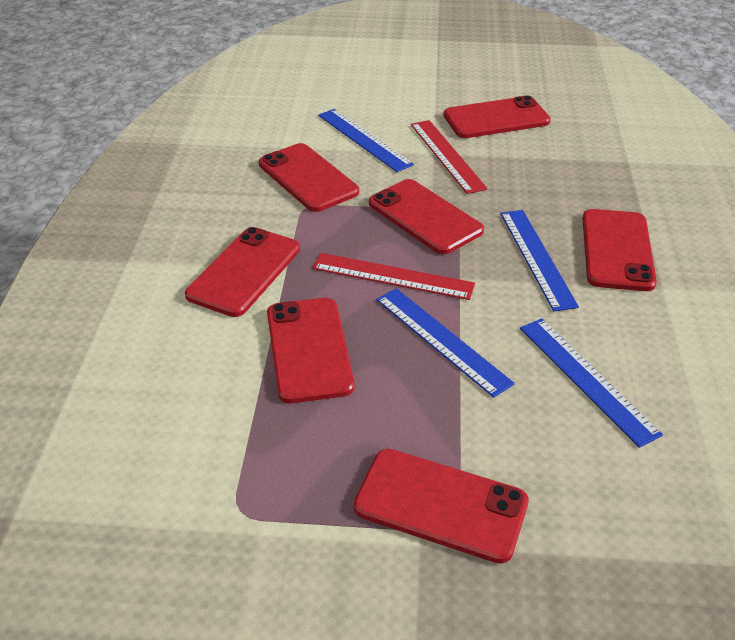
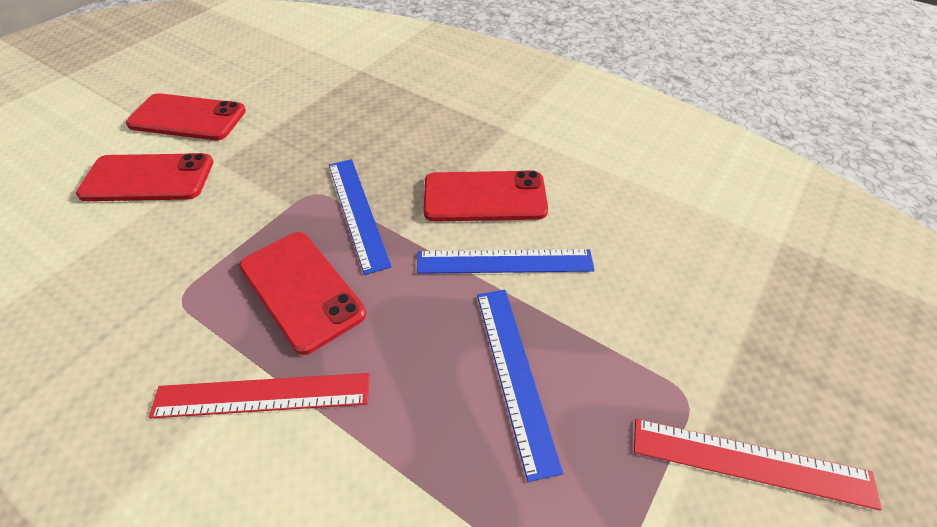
blue ruler: [318,109,414,172] [376,288,515,398] [500,210,579,312] [520,318,663,448] = 4 -> [329,159,392,275] [417,249,595,274] [477,290,563,482] = 3
red phone: [185,227,300,317] [259,143,359,212] [267,298,354,403] [354,449,529,564] [369,179,484,254] [444,96,551,138] [582,209,657,291] = 7 -> [76,153,214,201] [126,93,246,140] [239,232,366,355] [424,171,548,222] = 4

